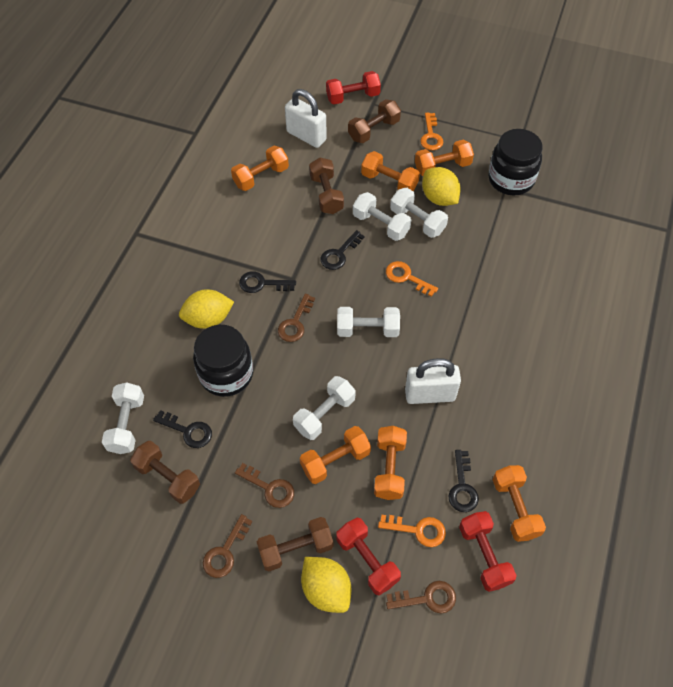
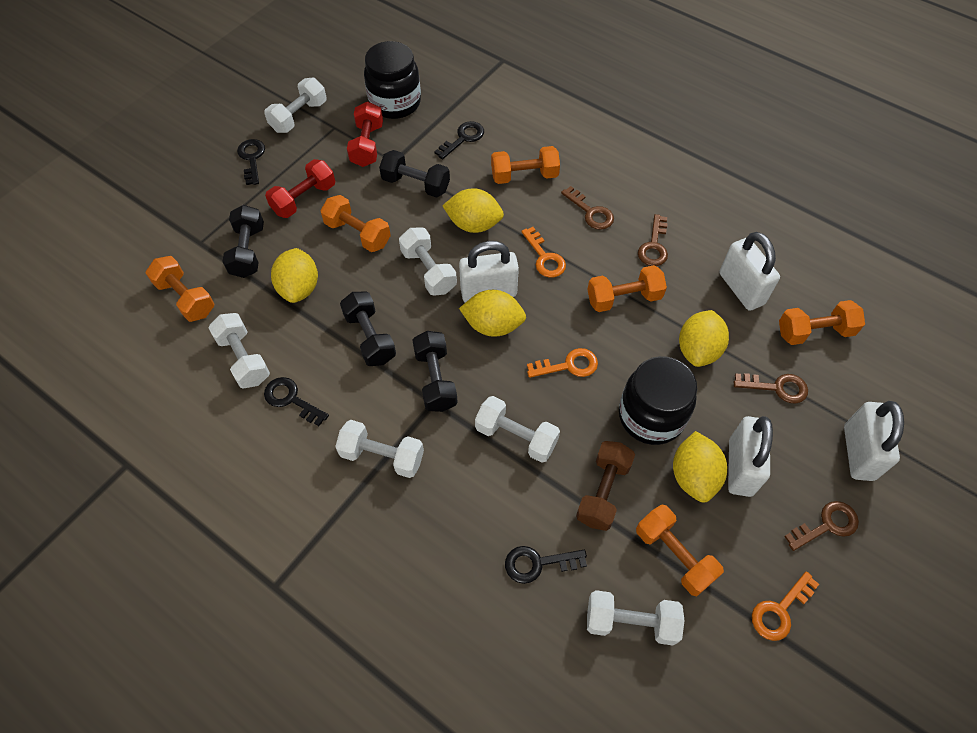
black dumbbell: none = 0 -> [223,205,264,278] [340,292,396,366] [379,150,450,197] [412,331,458,412] = 4
brown dumbbell: [130,441,200,504] [257,517,334,571] [309,158,344,214] [348,99,401,143] = 4 -> [576,441,635,531] = 1
red dumbbell: [326,71,381,104] [336,517,401,595] [459,511,517,592] = 3 -> [265,159,335,218] [347,102,383,167] = 2
white dumbbell: [102,382,144,454] [293,376,356,440] [337,307,400,337] [353,192,411,241] [390,188,448,238] = 5 -> [208,313,270,389] [264,78,327,133] [335,420,424,478] [399,227,457,296] [475,396,560,463] [587,590,685,645] = 6
white padlock: [285,89,327,148] [405,358,461,404] = 2 -> [459,241,519,303] [719,232,780,311] [728,416,773,497] [844,401,904,481] = 4
yellow lemon: [179,289,234,329] [301,557,351,613] [422,167,461,206] = 3 -> [271,248,318,303] [442,188,504,233] [459,290,526,337] [673,431,727,503] [679,310,729,367] = 5

